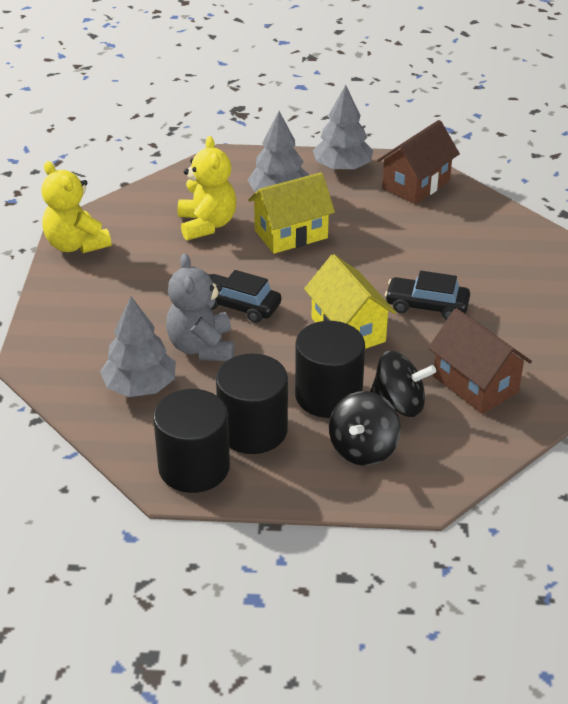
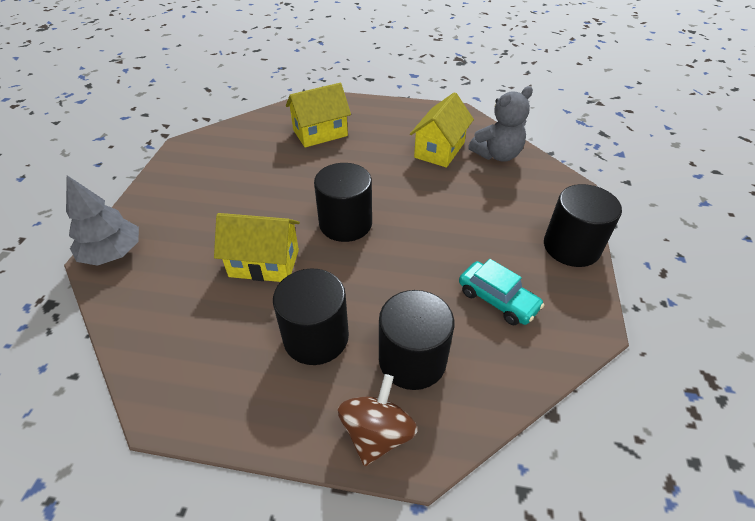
black car: [211,270,281,323] [385,271,470,320] = 2 -> none = 0
black cylinder: [153,389,230,493] [216,354,288,454] [295,321,365,418] = 3 -> [273,269,349,365] [314,163,372,242] [379,290,454,390] [544,184,622,267] = 4
black spinning top: [329,391,401,466] [370,351,436,417] = 2 -> none = 0
brown house: [377,120,460,204] [428,308,532,414] = 2 -> none = 0
brown spinning top: none = 0 -> [338,374,417,466] = 1
grey tree: [100,297,176,397] [248,111,309,192] [313,85,373,171] = 3 -> [66,175,139,266] = 1
turquoise car: none = 0 -> [459,259,544,325] = 1
yellow house: [248,172,335,254] [304,254,396,349] = 2 -> [214,213,300,282] [286,83,351,147] [410,92,474,168] = 3
yellow teddy bear: [42,161,111,253] [178,136,236,241] = 2 -> none = 0

